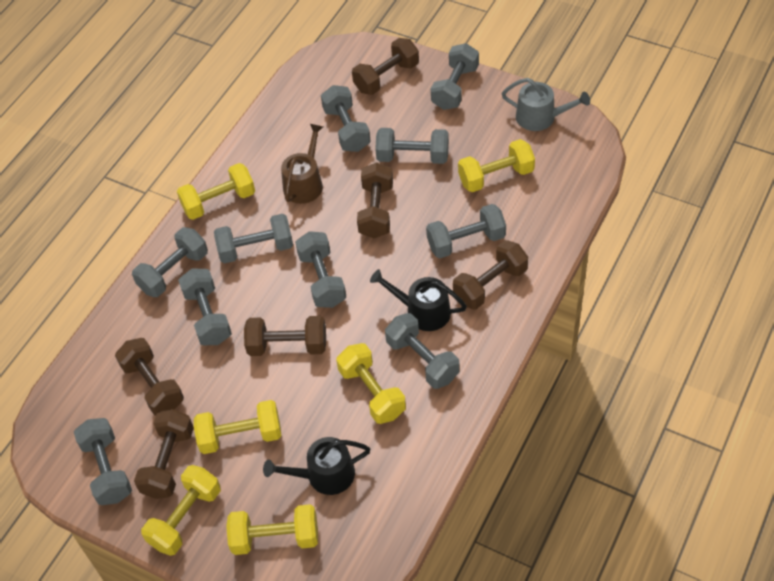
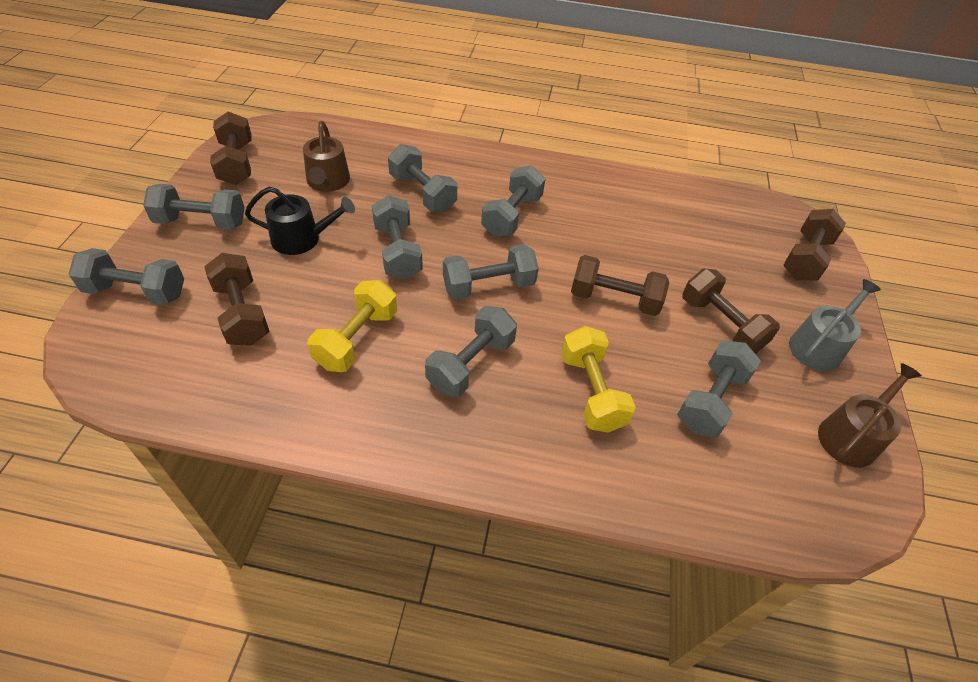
black watering can: [263,437,370,495] [370,269,467,331] = 2 -> [245,187,355,255] = 1
brown dumbbell: [115,338,184,416] [134,409,194,499] [244,316,326,356] [352,38,419,95] [357,162,393,238] [453,240,528,310] = 6 -> [204,253,269,346] [210,112,252,185] [571,255,669,316] [682,269,780,353] [783,209,846,281] = 5
brown watering can: [281,124,323,204] = 1 -> [303,121,350,192] [818,363,922,467] = 2
grey dumbbell: [74,418,132,505] [132,227,208,297] [178,269,232,345] [214,214,293,264] [295,231,346,308] [321,85,371,152] [375,128,449,164] [385,313,460,389] [426,204,506,258] [431,43,479,110] = 10 -> [68,248,184,305] [143,184,245,230] [372,195,423,279] [388,144,457,212] [425,306,517,397] [443,244,539,300] [481,165,545,237] [677,341,761,438] = 8
yellow dumbbell: [141,465,221,556] [177,163,255,220] [194,400,281,454] [226,504,318,555] [336,343,406,424] [458,139,535,192] = 6 -> [307,280,397,372] [561,326,636,433] = 2

